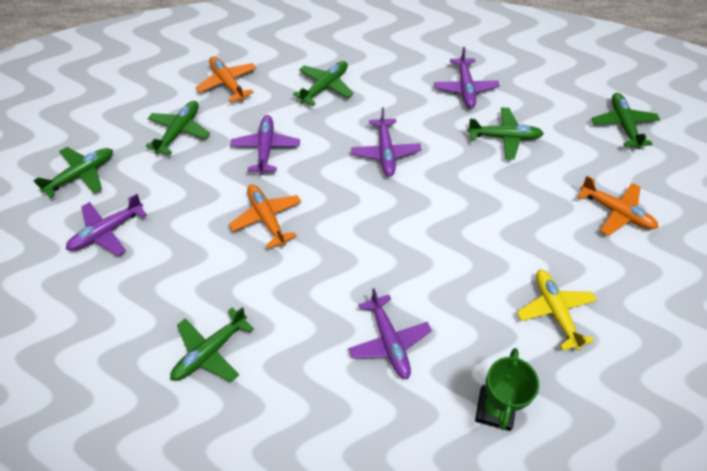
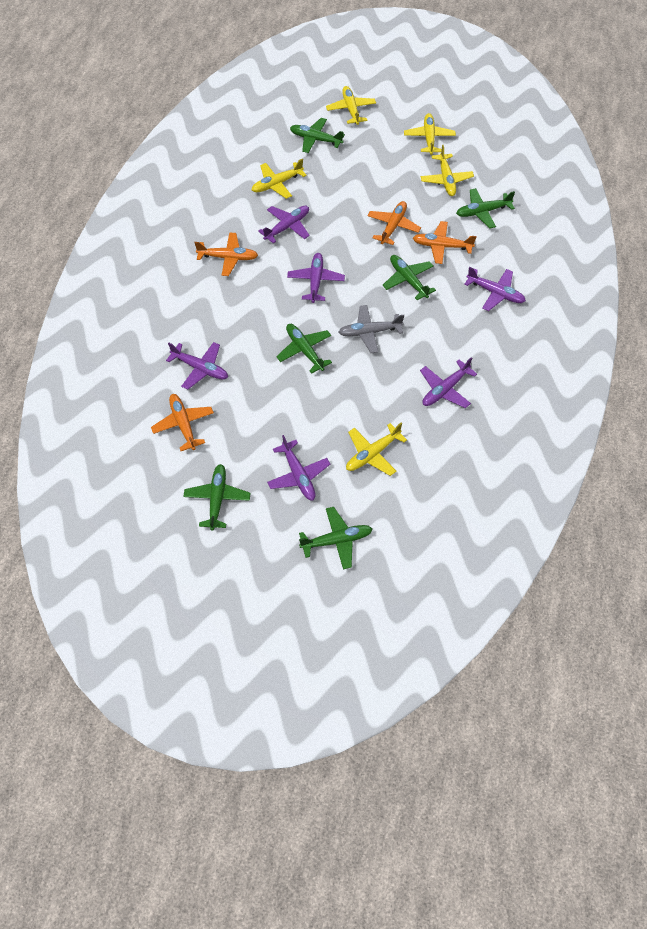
green trophy: [475,348,539,431] = 1 -> none = 0
grey plane: none = 0 -> [339,305,404,353] = 1
orange plane: [195,56,256,103] [229,184,301,249] [578,176,659,236] = 3 -> [151,394,214,451] [194,232,258,276] [367,201,421,245] [413,221,477,264] = 4
purple plane: [66,194,147,256] [230,115,300,175] [349,288,432,380] [351,107,421,177] [434,47,499,108] = 5 -> [166,342,228,390] [258,206,310,243] [267,435,330,500] [287,253,345,303] [420,357,477,408] [464,267,526,311] = 6
yellow plane: [517,270,597,351] = 1 -> [252,159,307,199] [326,86,376,125] [346,423,407,476] [404,113,456,155] [421,144,474,196] = 5

